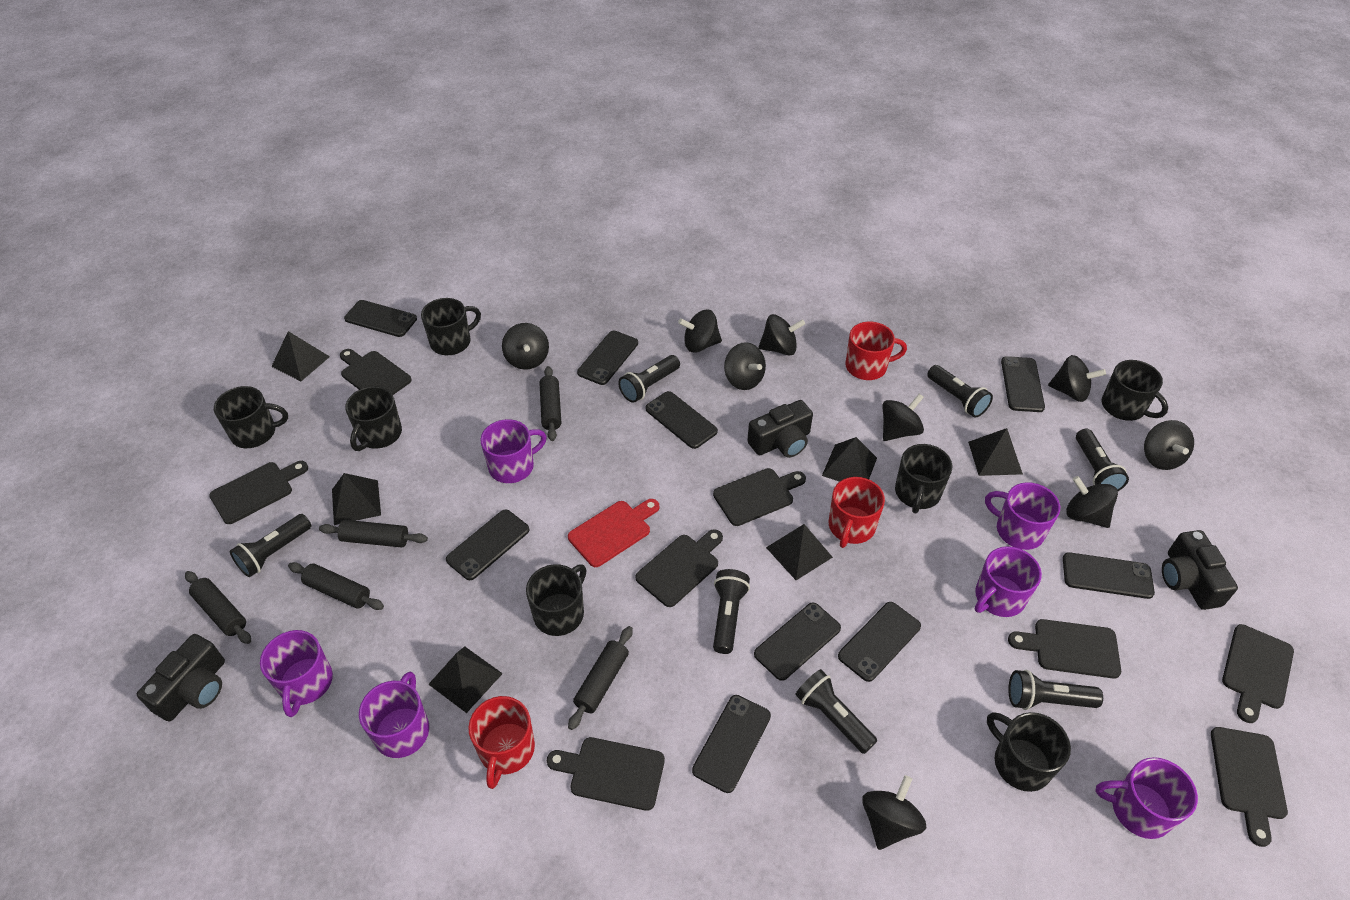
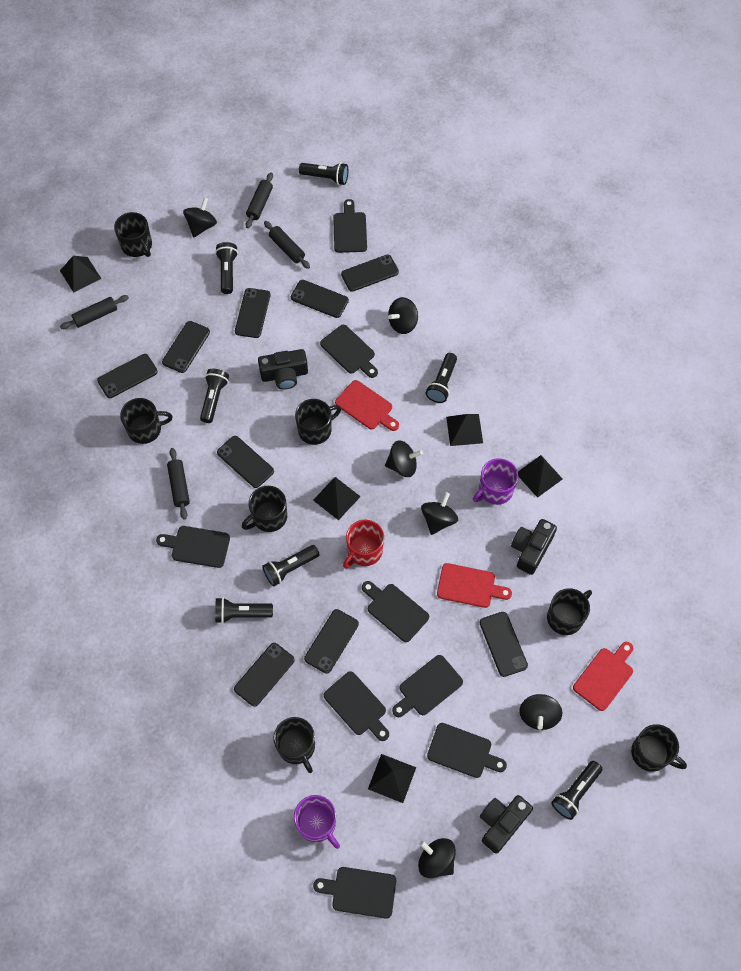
black pyramid: [271,331,330,381] [332,473,381,525] [428,647,503,713] [766,524,833,580] [822,437,877,482] [968,428,1023,476] = 6 -> [60,256,101,293] [313,477,361,520] [368,754,416,803] [446,414,483,446] [518,455,563,498] = 5
black rolling pin: [185,571,251,644] [288,562,384,610] [319,520,428,548] [539,366,561,441] [568,626,633,730] = 5 -> [60,295,129,329] [167,448,190,520] [246,172,273,228] [264,221,310,269] = 4
black spinning top: [502,323,549,370] [678,310,722,353] [724,342,766,390] [758,314,805,356] [862,775,926,850] [882,394,924,441] [1048,355,1106,402] [1066,476,1118,528] [1144,420,1194,470] = 9 -> [183,197,217,238] [385,440,423,477] [388,297,418,334] [418,838,456,878] [421,492,458,535] [519,694,562,730] = 6
purple mug: [260,630,333,717] [359,671,429,758] [480,419,547,483] [975,546,1042,617] [985,482,1060,550] [1096,757,1198,839] = 6 -> [294,795,340,849] [473,458,518,505] = 2
red cutting board: [568,499,659,567] = 1 -> [335,380,399,431] [437,563,512,608] [573,642,633,711] = 3
red mug: [468,696,535,789] [829,477,885,548] [845,322,907,380] = 3 -> [343,520,384,569] = 1

